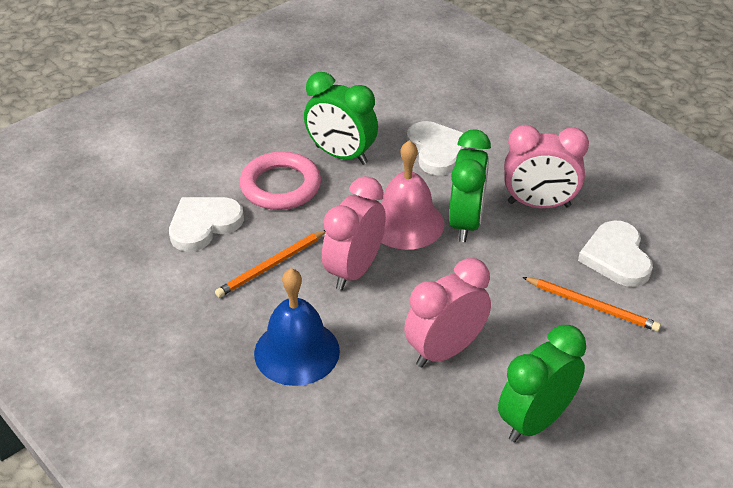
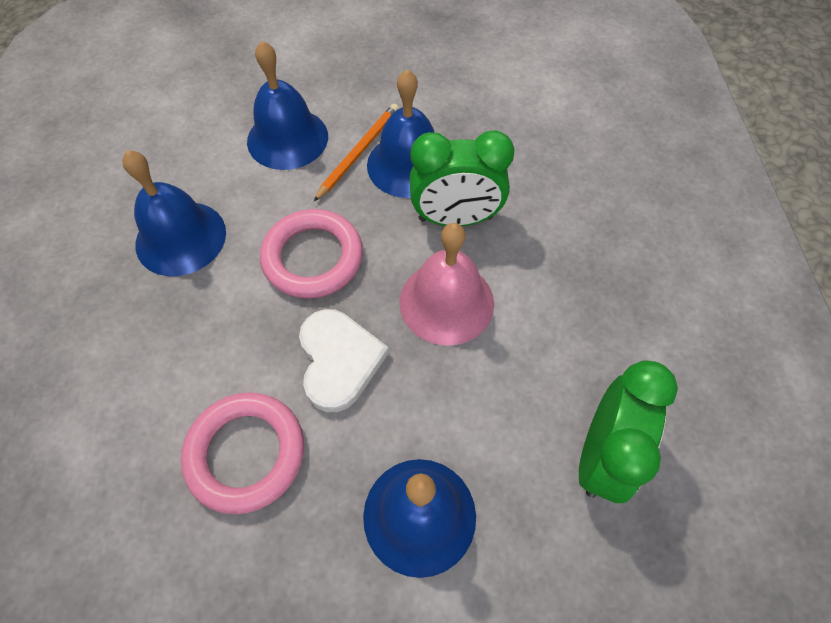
blue bell: [254,268,340,386] = 1 -> [122,150,226,276] [247,41,328,170] [363,459,476,578] [367,69,435,198] = 4
green clock: [304,72,378,165] [449,129,491,242] [498,325,586,442] = 3 -> [410,130,514,226] [579,361,678,503] = 2
orange pencil: [215,230,326,297] [522,277,661,331] = 2 -> [314,104,399,201] = 1
pink clock: [322,176,386,290] [404,258,491,367] [504,125,589,208] = 3 -> none = 0
pink ring: [239,151,321,210] = 1 -> [181,392,304,514] [260,209,363,299] = 2
white heart: [169,197,244,252] [407,121,468,175] [578,221,653,287] = 3 -> [299,309,389,412] = 1

